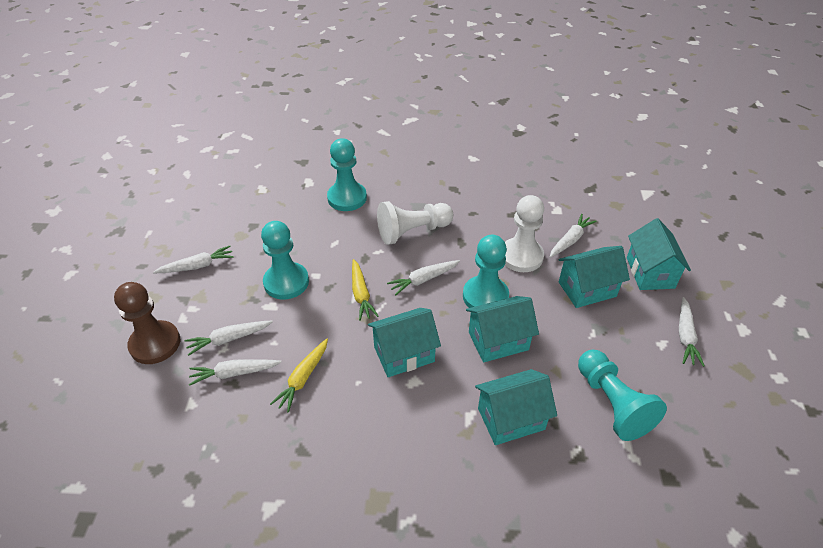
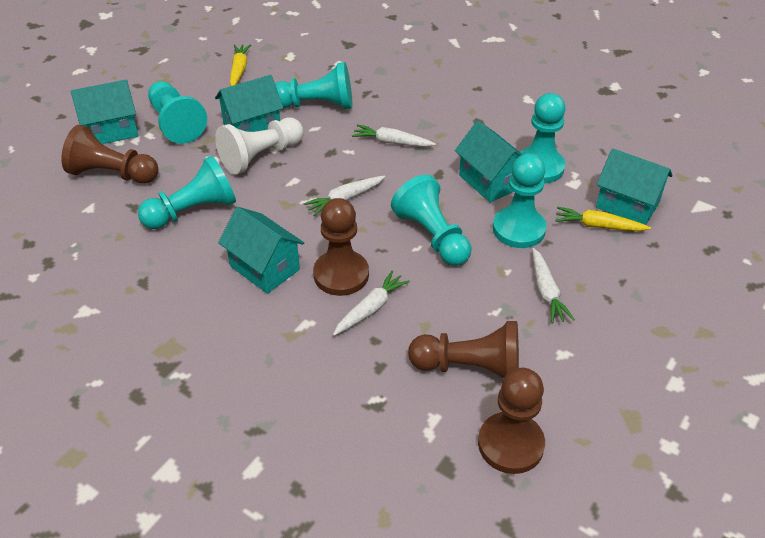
brown pawn: [114,282,180,364] = 1 -> [61,125,159,184] [313,198,369,296] [408,321,519,379] [478,368,545,474] = 4
turquoise pawn: [261,221,309,299] [327,138,367,211] [463,235,509,308] [578,350,667,441] = 4 -> [138,156,236,229] [148,81,207,144] [275,62,352,109] [391,175,471,266] [493,154,547,248] [520,93,566,184] = 6
white carrot: [153,246,234,273] [185,321,273,356] [189,359,281,386] [387,260,460,296] [550,214,597,258] [679,297,704,367] = 6 -> [303,176,385,216] [333,270,410,336] [352,124,436,147] [532,248,575,324] = 4
white pawn: [377,201,453,245] [505,195,544,272] = 2 -> [215,118,303,175] = 1

